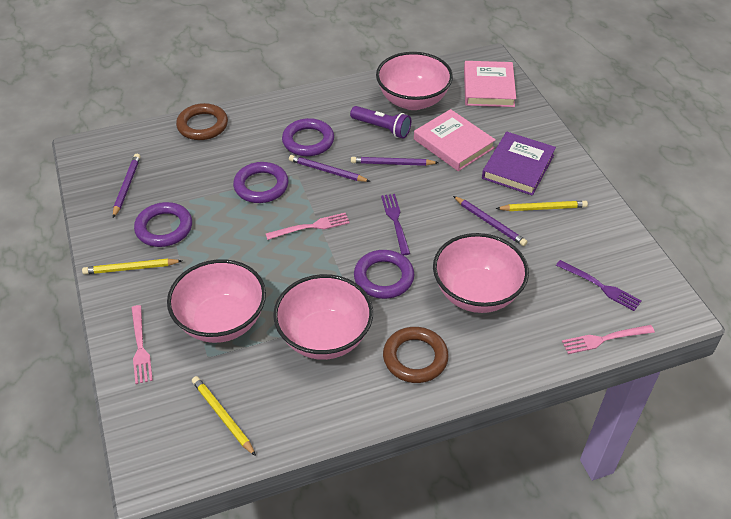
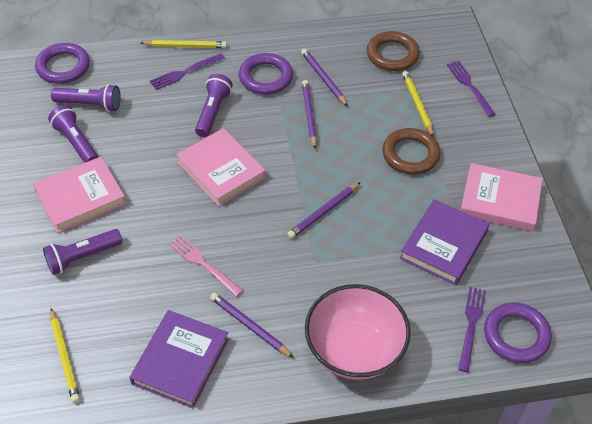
pink book: [414,109,496,171] [464,61,516,107] = 2 -> [33,157,126,233] [176,128,266,206] [460,163,543,231] = 3
pink bowl: [167,259,266,343] [273,274,373,360] [376,52,453,110] [433,233,529,313] = 4 -> [305,284,411,380] = 1
pink fork: [131,305,153,384] [266,213,350,240] [562,325,655,354] = 3 -> [169,235,243,297] = 1
purple book: [482,132,556,196] = 1 -> [129,310,229,408] [400,199,489,285] = 2
purple flashlight: [350,106,411,139] = 1 -> [43,229,123,275] [48,105,98,163] [51,84,121,112] [195,74,233,137] = 4
purple fork: [381,194,410,255] [556,260,641,311] = 2 -> [150,53,225,90] [447,61,495,117] [458,287,486,372] = 3
purple ring: [134,202,192,247] [233,162,289,203] [282,118,334,156] [354,250,414,299] = 4 -> [35,43,90,84] [239,53,293,94] [484,303,552,363] = 3

